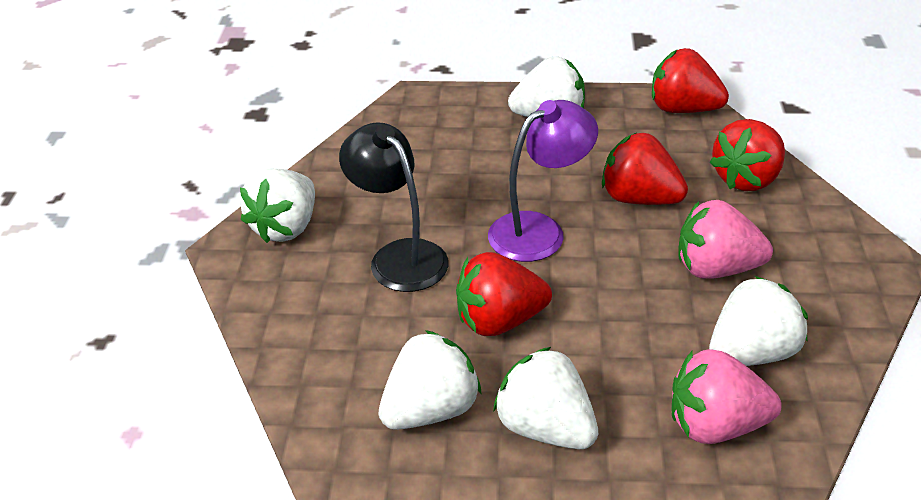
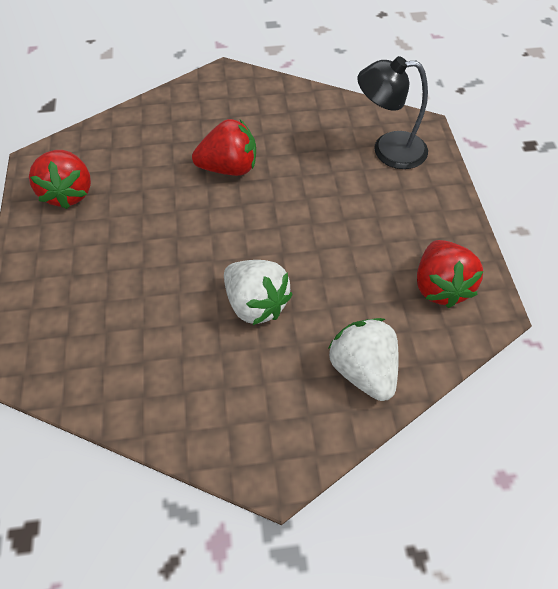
pink strawberry: [672,349,782,444] [679,200,773,279] = 2 -> none = 0
purple lamp: [488,100,598,262] = 1 -> none = 0
red strawberry: [456,252,552,336] [602,133,688,205] [652,48,729,113] [710,119,785,191] = 4 -> [29,150,91,209] [192,119,256,176] [417,240,483,308] = 3
white strawberry: [240,168,315,243] [378,330,482,430] [493,347,598,449] [508,56,585,117] [709,276,808,366] = 5 -> [224,260,293,325] [328,318,399,401] = 2

